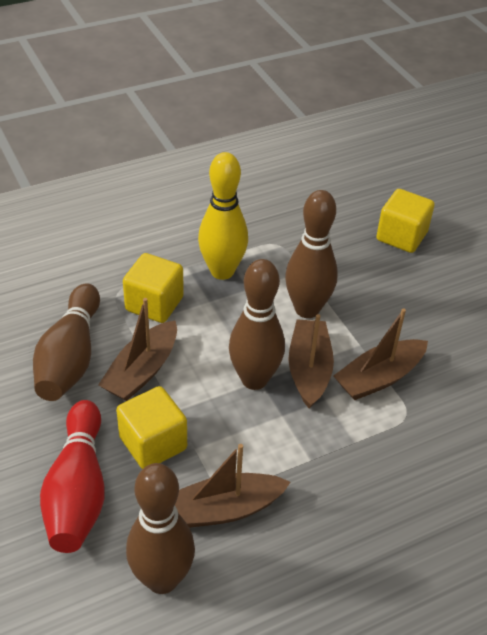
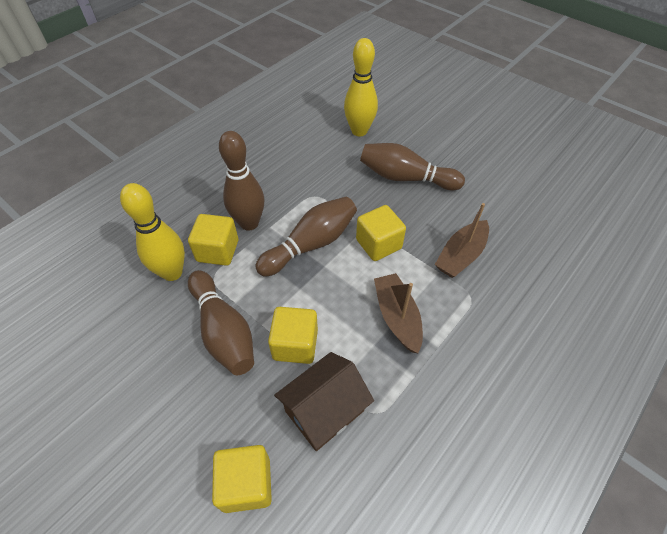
brown boat: [98,298,177,401] [175,444,291,528] [288,314,334,409] [334,308,428,400] = 4 -> [374,273,423,353] [435,203,489,278] = 2
brown house: none = 0 -> [274,352,374,451] = 1
red bowling pin: [40,400,105,553] = 1 -> none = 0
yellow bowling pin: [198,152,248,280] = 1 -> [120,183,185,281] [344,38,378,136] = 2
yellow cube: [116,386,187,469] [123,253,184,323] [376,189,434,253] = 3 -> [188,214,238,266] [212,445,272,513] [268,307,318,364] [356,205,406,261] = 4

